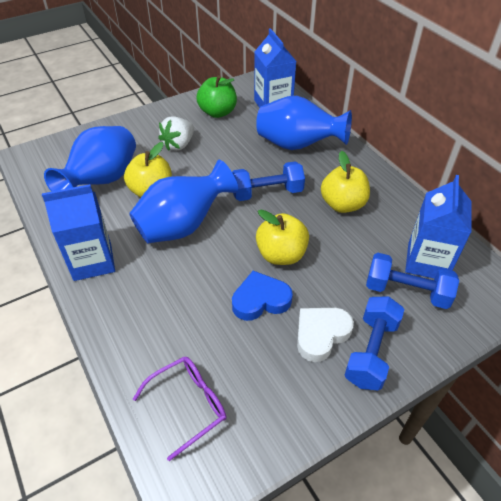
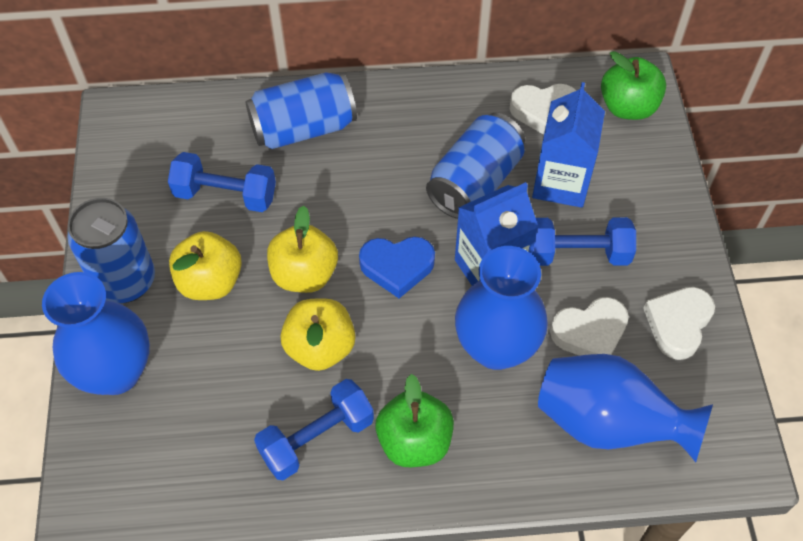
blue can: none = 0 -> [68,198,155,303] [246,72,357,149] [426,113,525,219] = 3
blue carton: [42,184,115,281] [254,28,296,108] [405,175,472,279] = 3 -> [455,182,538,286] [532,82,605,208] = 2
green apple: [196,75,237,118] = 1 -> [375,374,454,467] [601,51,666,120] = 2
purple glasses: [133,357,227,461] = 1 -> none = 0
white heart: [297,308,354,362] = 1 -> [510,84,576,135] [550,297,629,356] [643,287,715,360] = 3
white strawberry: [158,116,194,151] = 1 -> none = 0

